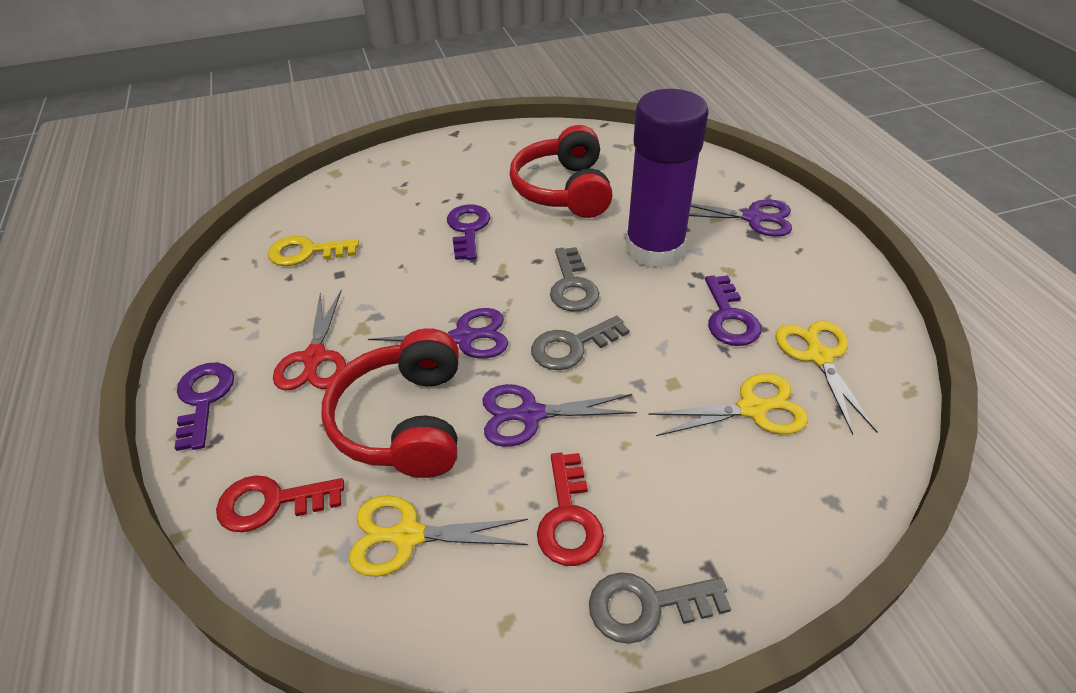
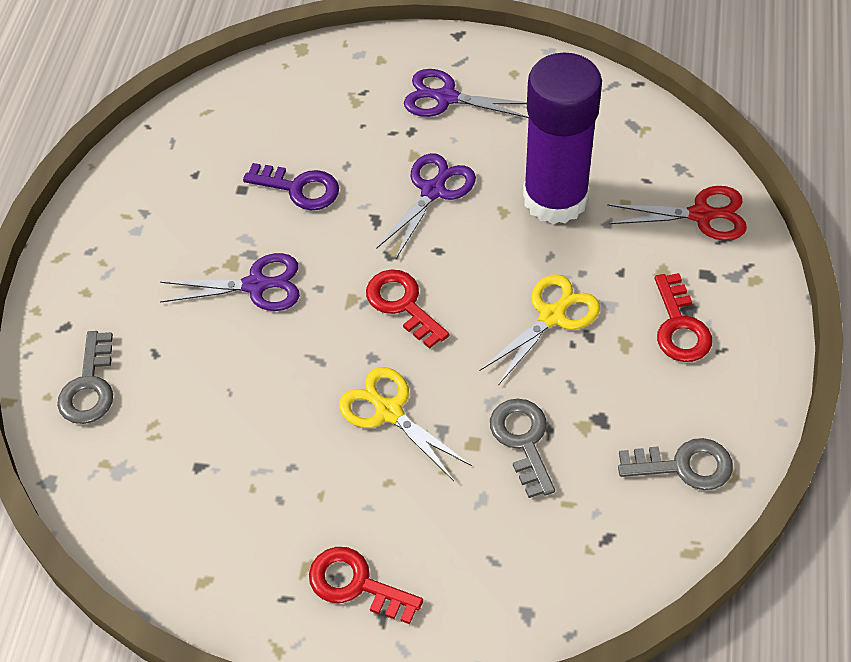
purple key: [175,362,234,451] [447,204,490,260] [705,275,761,346] = 3 -> [243,163,339,210] = 1
red headphones: [322,328,459,478] [510,125,613,218] = 2 -> none = 0
red key: [216,475,344,532] [537,453,604,566] = 2 -> [309,547,423,624] [366,269,450,349] [655,273,712,362] = 3
yellow key: [268,236,359,266] = 1 -> none = 0
yellow scissors: [349,495,528,577] [648,373,808,436] [776,320,878,435] = 3 -> [339,367,472,481] [480,274,600,385] = 2

